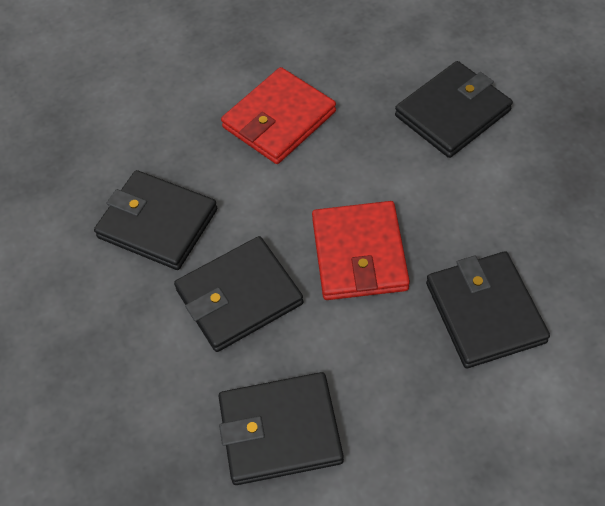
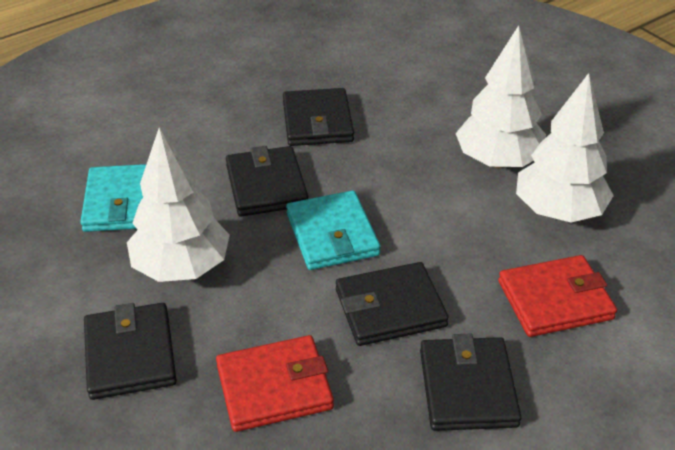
turquoise wallet: none = 0 -> [80,164,146,232] [286,190,381,270] = 2
white tree: none = 0 -> [127,127,230,282] [456,25,546,168] [516,73,614,222] = 3

